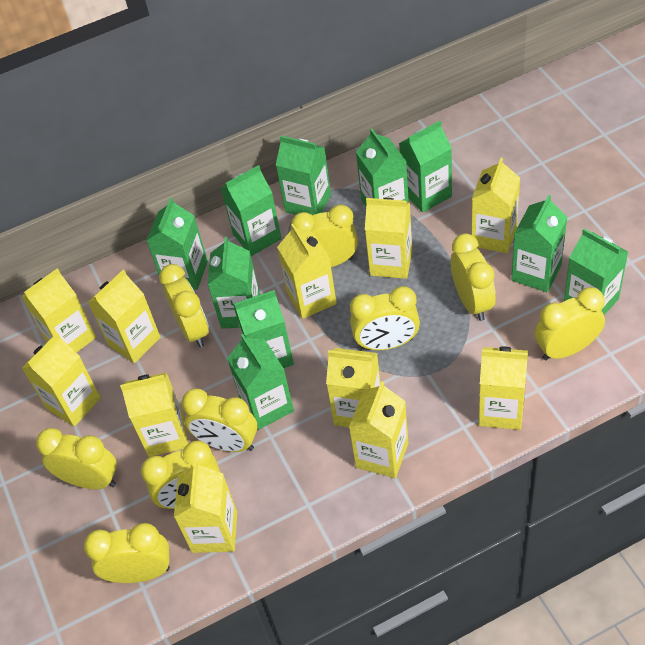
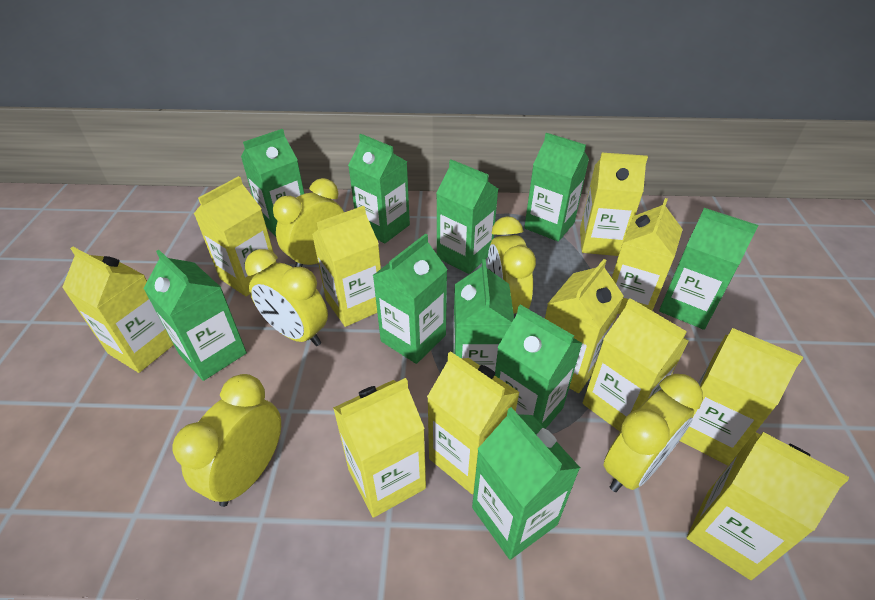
yellow clock: [36,428,117,489] [84,523,170,583] [141,441,221,509] [159,264,209,347] [181,389,258,452] [291,205,358,267] [350,286,420,350] [451,233,496,321] [535,287,605,361] = 9 -> [172,374,281,507] [245,249,328,346] [273,178,344,267] [488,216,536,318] [603,374,703,492] = 5

